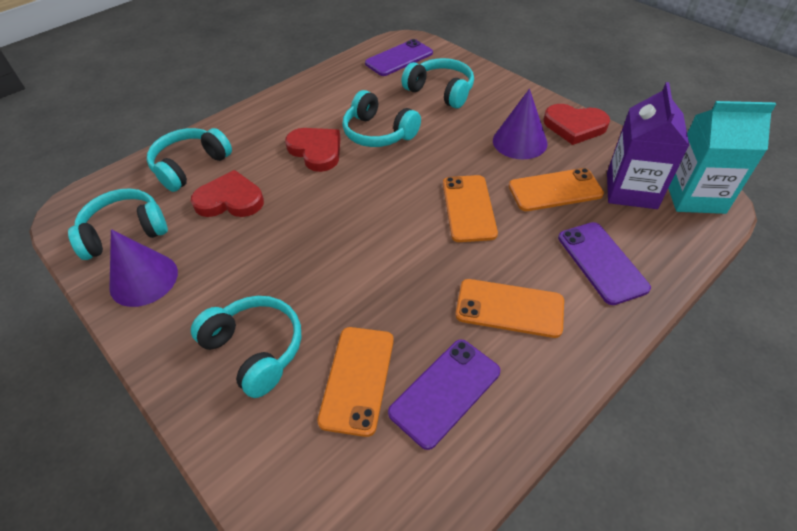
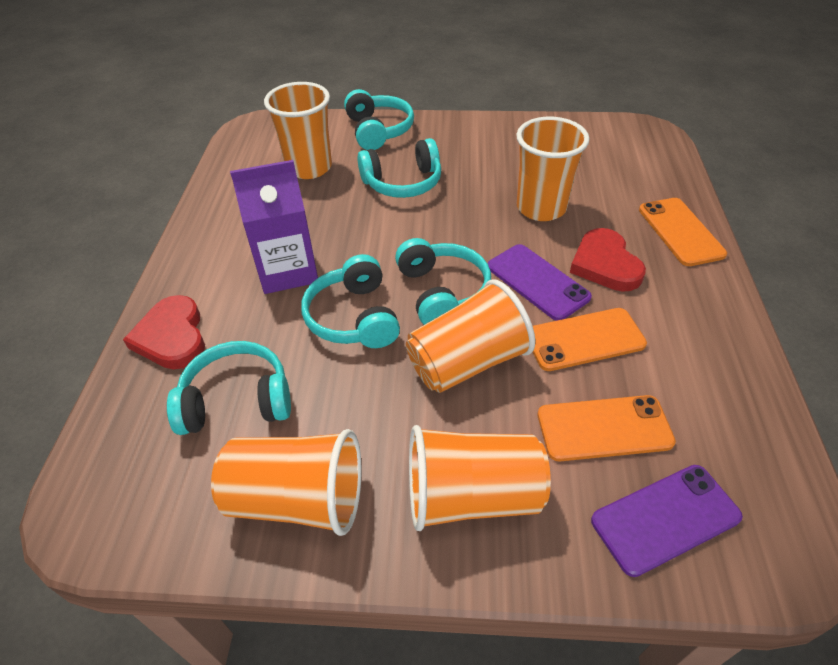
orange cup: none = 0 -> [211,429,362,536] [264,82,332,179] [406,279,535,393] [409,425,551,531] [516,117,589,221] = 5
orange phone: [317,327,394,437] [443,175,498,242] [456,279,564,338] [509,168,604,211] = 4 -> [533,308,647,371] [538,395,676,461] [639,198,727,266] = 3
purple cone: [109,229,178,307] [493,89,548,159] = 2 -> none = 0
purple phone: [365,39,433,76] [388,339,500,450] [558,222,651,305] = 3 -> [488,244,592,321] [591,465,743,577] = 2
red heart: [191,170,264,217] [285,128,341,172] [543,104,610,145] = 3 -> [123,295,205,369] [570,228,646,292] = 2
turquoise carton: [668,101,776,214] = 1 -> none = 0

